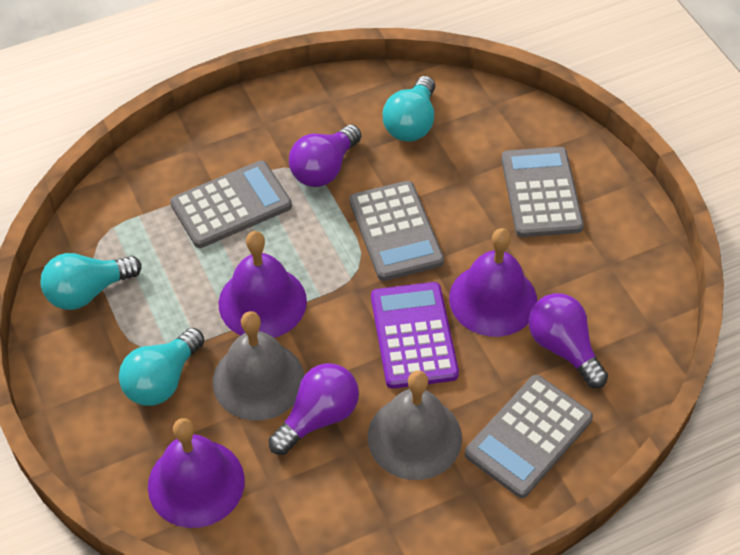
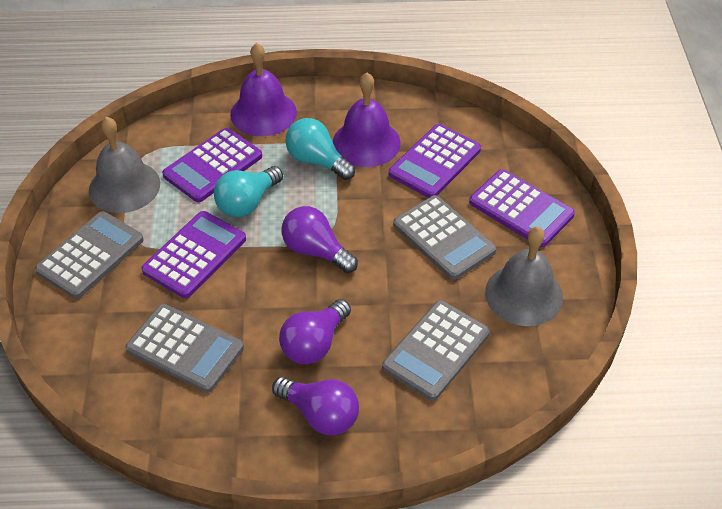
purple bell: [148,418,245,528] [219,231,307,338] [449,228,537,337] = 3 -> [230,43,297,136] [333,73,401,167] = 2
purple calculator: [371,282,459,389] = 1 -> [141,211,246,298] [162,128,262,202] [389,124,481,198] [469,169,575,247] = 4
turquoise light bulb: [40,253,142,310] [119,328,204,406] [383,76,435,142] = 3 -> [214,166,283,217] [285,118,355,180] = 2

